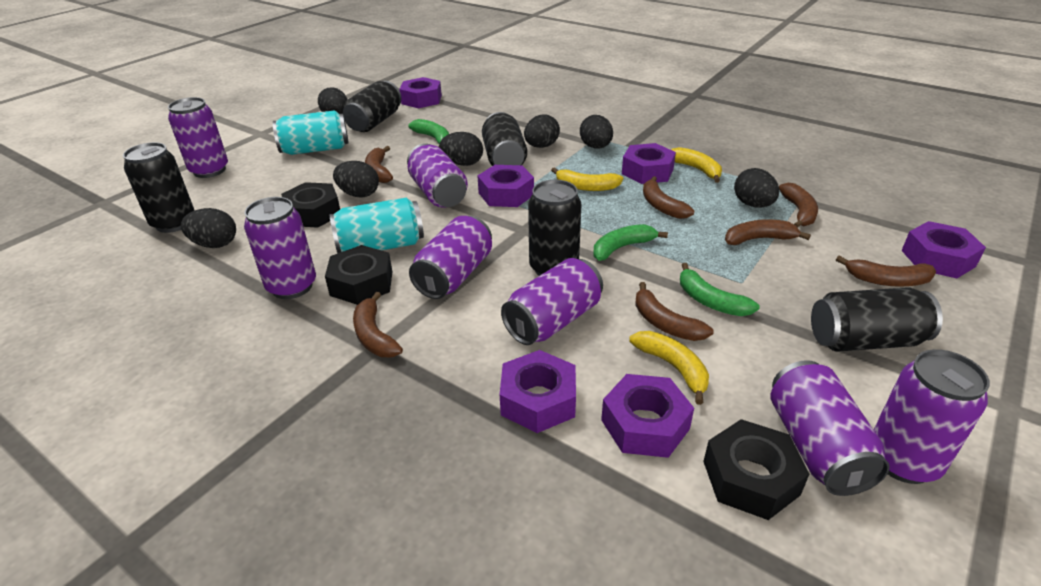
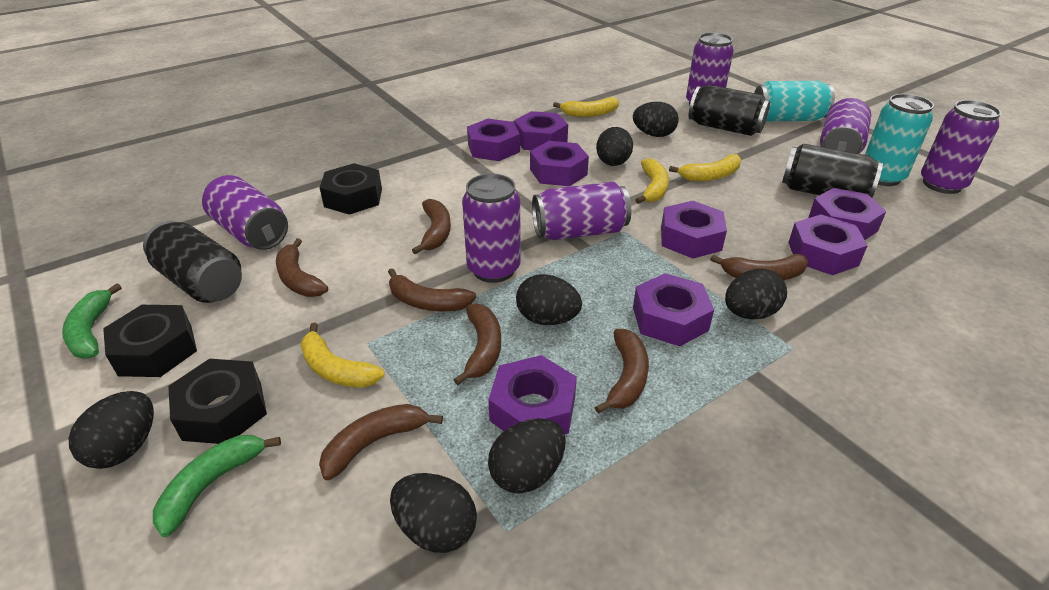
black can: [123,142,194,233] [343,81,401,132] [482,112,527,166] [528,180,581,276] [811,287,943,352] = 5 -> [143,221,242,303] [689,85,770,136] [782,144,883,197] = 3
green banana: [408,119,449,144] [594,224,668,261] [680,263,760,316] = 3 -> [62,283,122,358] [153,435,281,537] = 2
purple can: [168,97,228,178] [244,197,316,299] [407,144,468,208] [409,216,492,299] [501,258,603,345] [770,360,890,496] [874,349,990,484] = 7 -> [202,175,288,250] [462,174,521,283] [532,182,631,240] [686,33,734,105] [820,98,871,154] [921,100,1001,194] = 6
purple nut: [399,77,442,108] [477,165,534,207] [500,350,576,433] [601,374,694,458] [622,143,676,184] [902,221,986,278] = 6 -> [467,119,520,161] [488,355,577,435] [514,111,568,150] [530,141,589,186] [633,273,714,346] [661,201,727,259] [788,214,868,275] [808,188,886,240] = 8
yellow banana: [551,167,623,191] [629,331,709,405] [671,147,722,183] = 3 -> [300,323,385,388] [553,97,619,117] [635,158,669,204] [669,154,741,181] = 4

